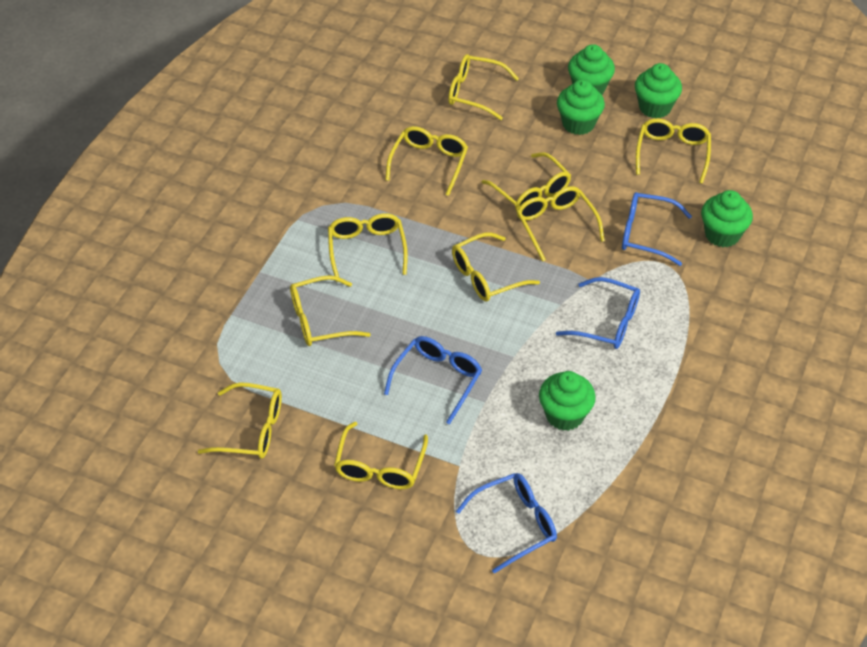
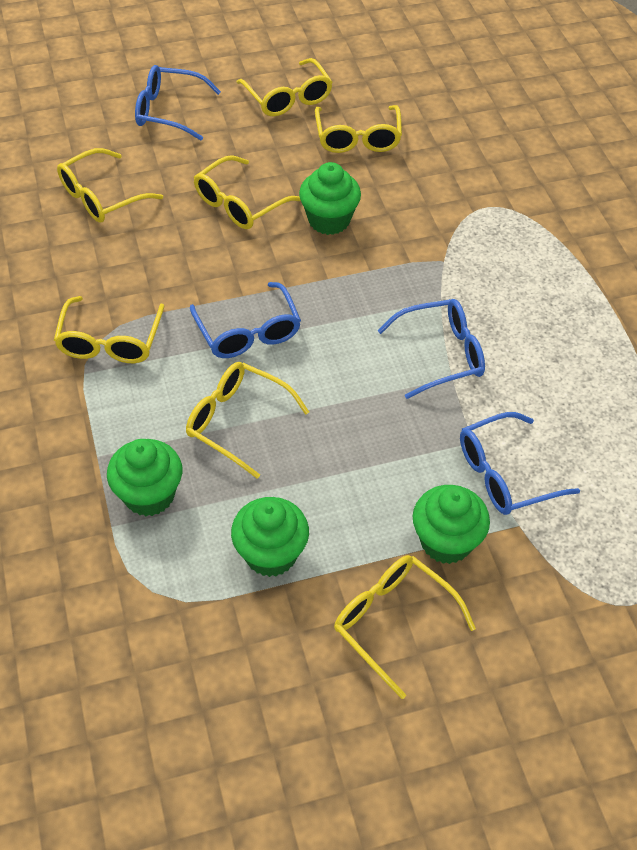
green cupcake: [539,371,596,431] [557,79,605,135] [568,44,615,95] [635,63,682,118] [701,190,753,247] = 5 -> [107,439,182,516] [231,497,309,577] [299,162,361,235] [413,485,490,564] = 4
yellow glasses: [198,382,282,459] [290,275,371,346] [328,213,408,282] [334,422,428,489] [385,126,468,196] [448,54,519,120] [452,232,540,302] [481,152,571,210] [516,186,605,262] [636,118,711,184] = 10 -> [54,296,164,363] [57,148,163,223] [186,362,309,479] [194,155,301,229] [236,58,333,116] [315,105,402,153] [334,555,476,699] = 7

